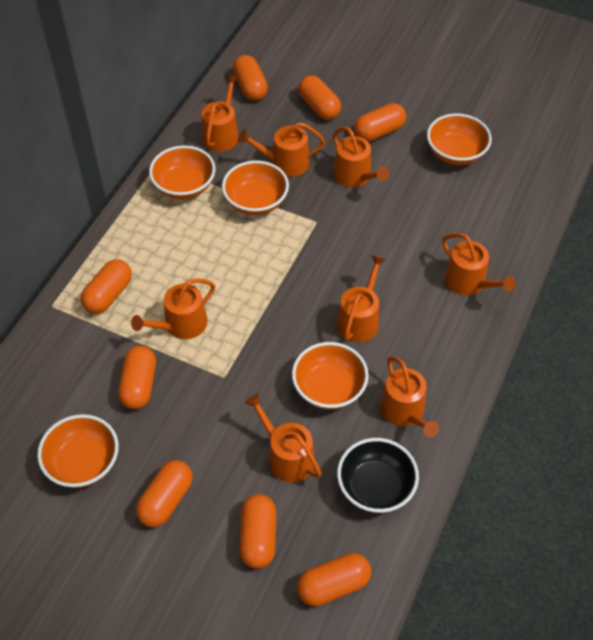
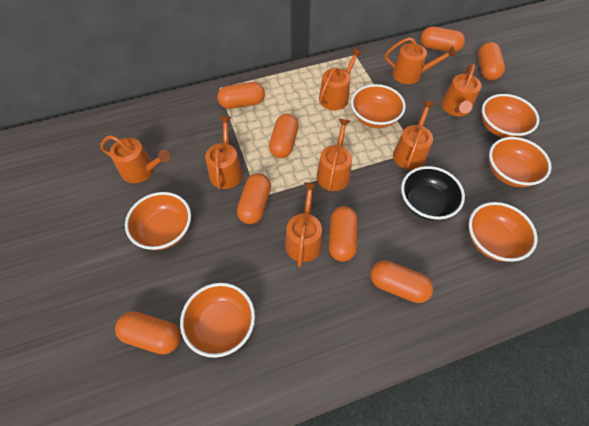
orange bowl: [37,414,119,488] [149,145,216,199] [222,160,289,215] [292,342,369,410] [427,113,492,165] = 5 -> [125,192,191,250] [180,283,255,358] [351,84,406,128] [469,202,537,262] [482,94,540,138] [489,137,552,187] = 6

